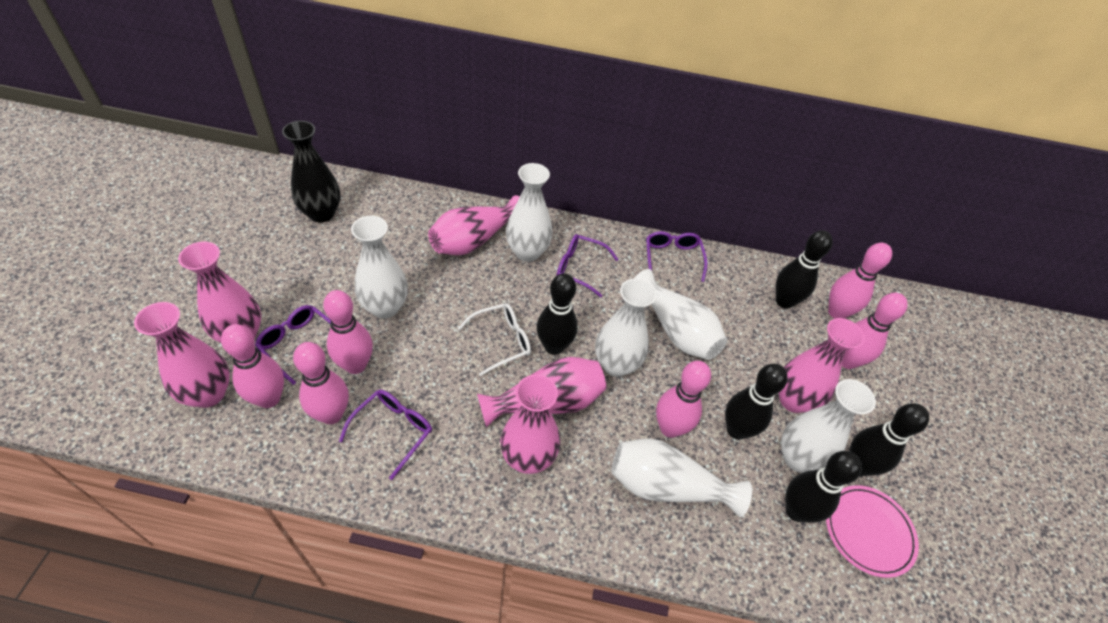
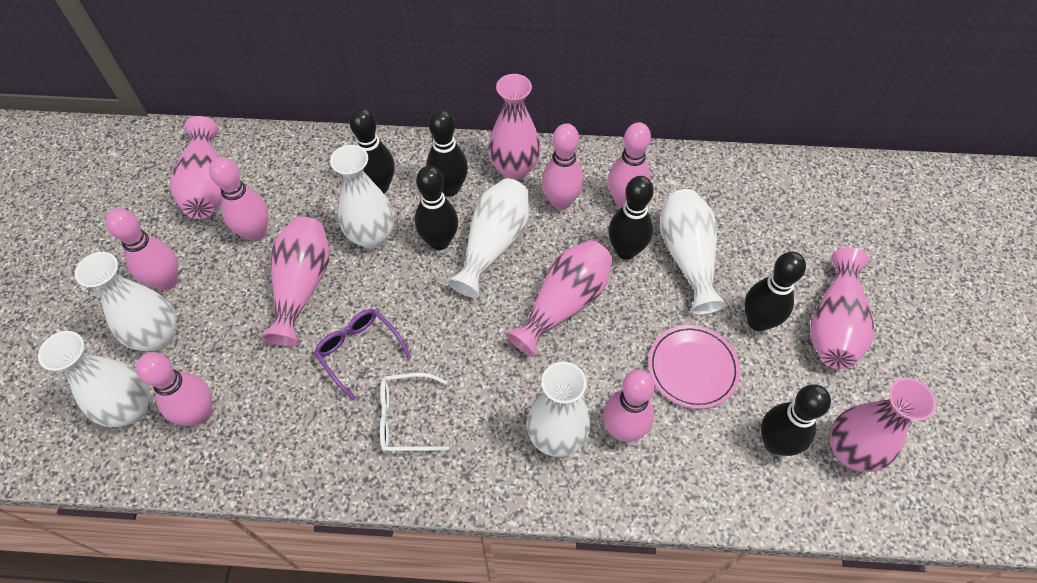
black bowling pin: [537,273,578,355] [725,364,788,440] [776,230,833,309] [785,451,862,523] [849,403,929,476] = 5 -> [349,108,395,193] [415,166,458,250] [426,109,468,197] [608,176,654,260] [744,252,806,331] [761,384,831,456] = 6
black vase: [282,121,341,222] = 1 -> none = 0
purple glasses: [255,305,331,385] [339,390,432,480] [557,234,618,297] [646,231,707,282] = 4 -> [314,309,411,401] = 1

